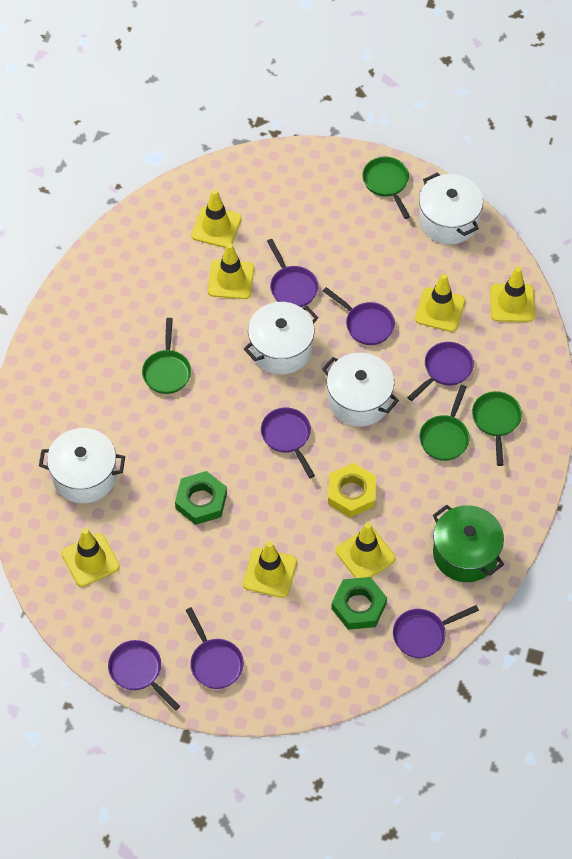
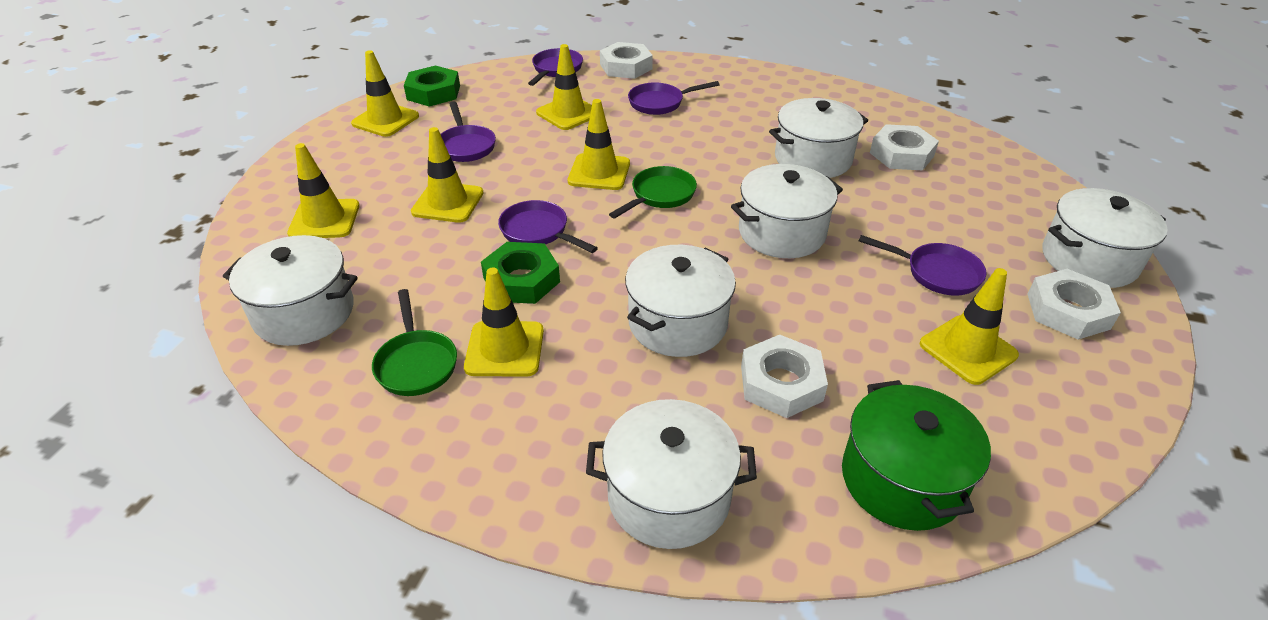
green pan: [142,318,191,394] [362,157,410,219] [419,385,470,461] [472,391,522,466] = 4 -> [372,289,457,396] [609,166,697,219] = 2
purple pan: [108,640,180,711] [185,607,244,689] [261,408,315,478] [267,239,318,307] [323,287,395,345] [393,605,479,658] [407,342,474,401] = 7 -> [441,102,496,162] [498,200,598,253] [528,48,583,86] [628,81,720,115] [859,235,987,296] = 5
white nut: none = 0 -> [600,42,653,79] [741,335,828,418] [870,124,939,171] [1028,269,1121,340] = 4
white pot: [39,428,125,503] [244,302,318,375] [322,353,399,427] [419,172,483,244] = 4 -> [223,235,358,346] [586,399,757,549] [625,245,736,357] [731,164,843,258] [769,98,868,178] [1042,188,1168,288] = 6
yellow nut: [328,463,376,518] = 1 -> none = 0

